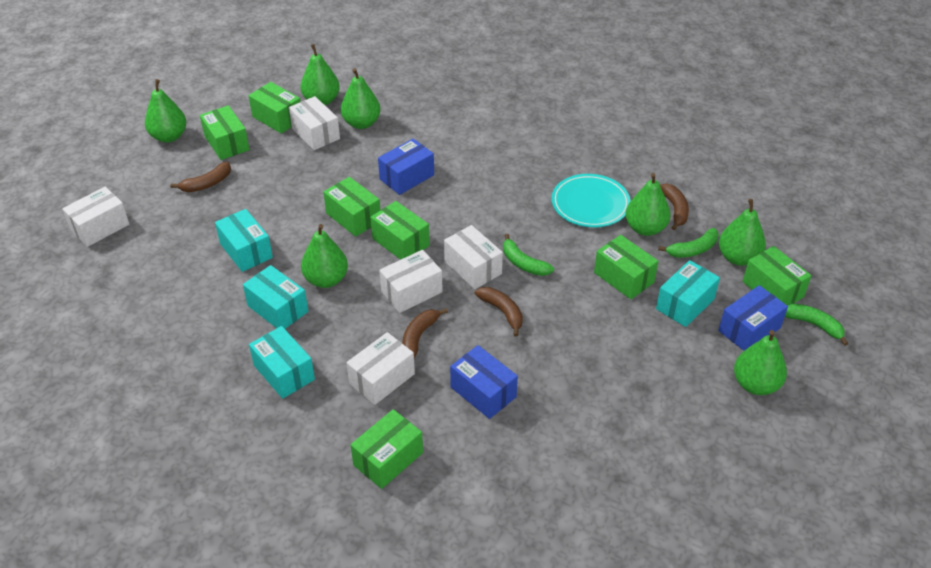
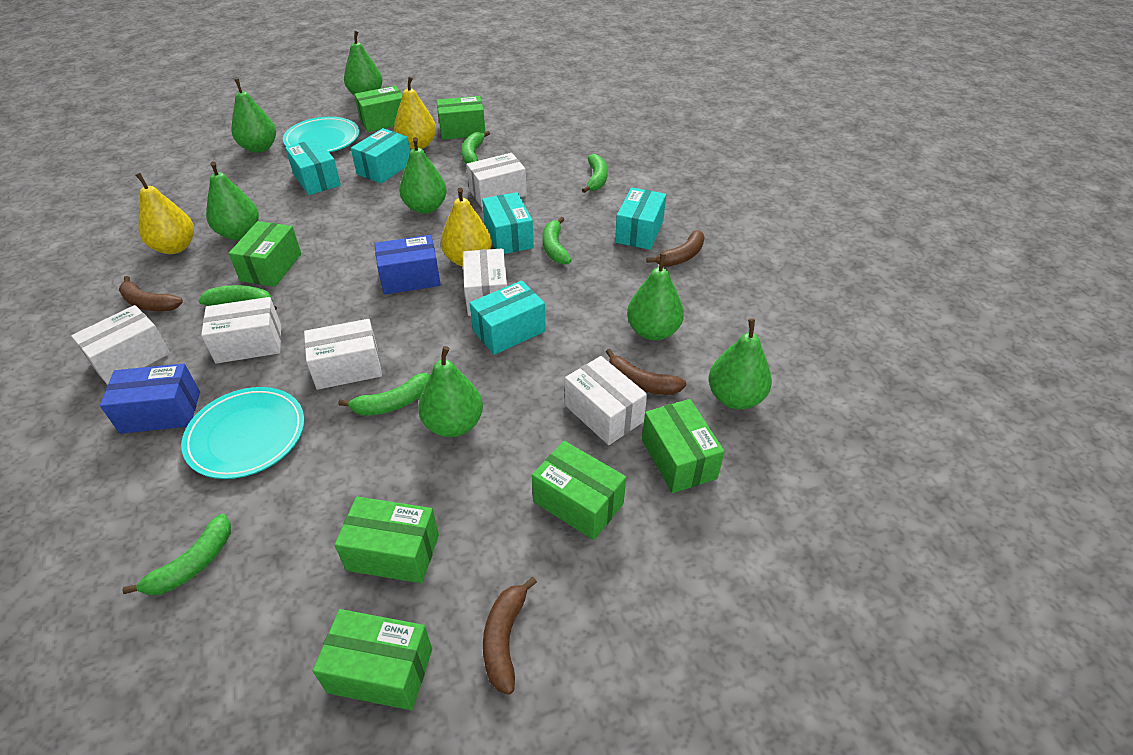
blue box: [378,139,434,195] [450,345,518,419] [718,285,788,351] = 3 -> [100,364,200,434] [375,235,441,295] = 2
green banana: [503,234,554,276] [658,228,719,258] [785,303,849,346] = 3 -> [122,514,231,595] [198,285,277,310] [338,373,429,416] [461,131,490,164] [542,217,572,265] [582,154,608,193] = 6
turquoise box: [215,209,273,272] [243,265,308,329] [249,326,315,399] [656,260,720,327] = 4 -> [285,138,341,195] [351,128,410,184] [469,281,546,355] [482,192,534,254] [615,187,666,250] = 5
turquoise plate: [552,174,631,227] = 1 -> [181,387,304,479] [283,117,360,153] = 2
white box: [62,187,130,247] [289,96,340,150] [346,332,415,405] [379,250,443,313] [444,225,503,289] = 5 -> [71,305,170,385] [201,297,281,364] [304,319,382,390] [463,248,507,316] [466,153,527,207] [565,356,647,445] = 6
yellow pear: none = 0 -> [135,173,194,254] [394,76,436,149] [441,188,492,266] = 3

